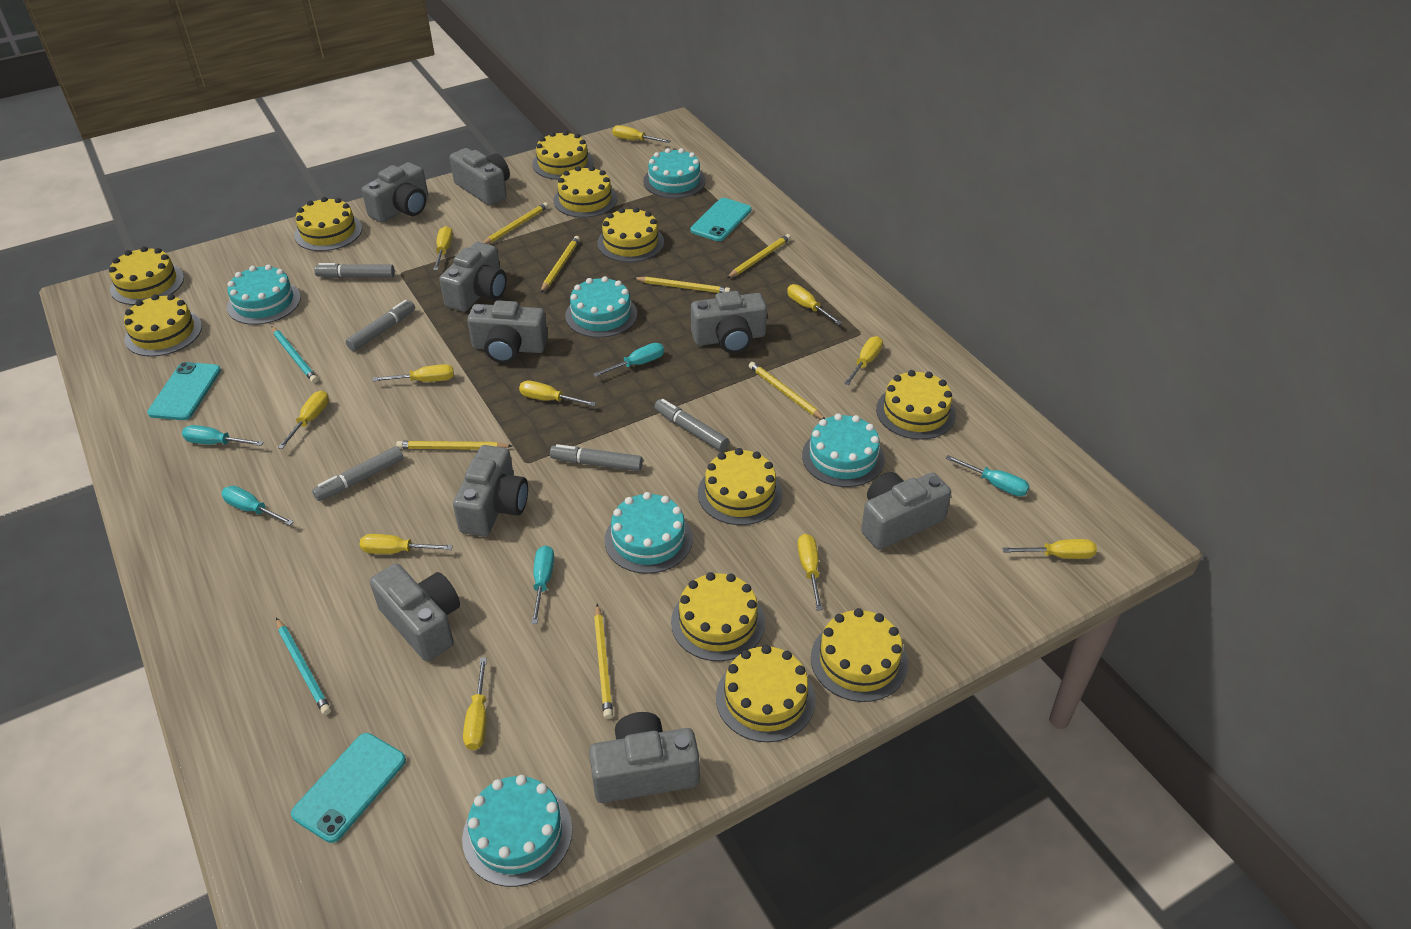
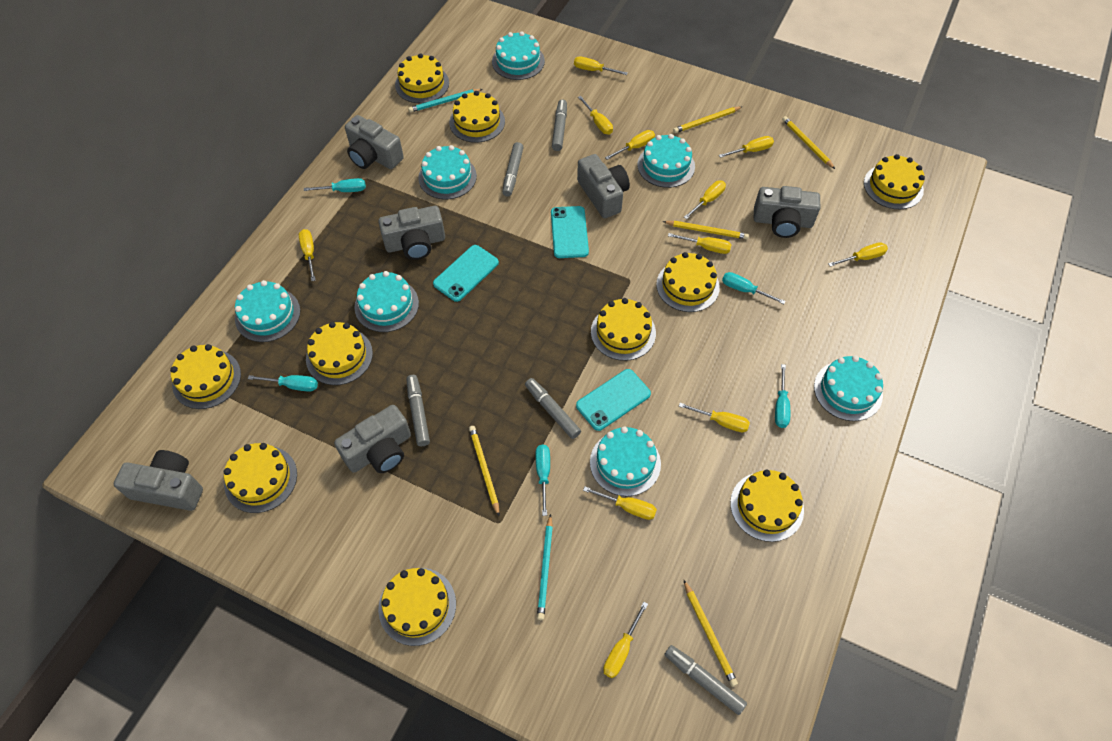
grey camera: [362,162,428,223] [370,564,460,661] [439,242,507,312] [450,148,510,206] [453,445,528,537] [467,300,548,363] [589,712,699,803] [691,291,767,353] [861,472,951,550] = 9 -> [114,450,203,511] [334,405,411,473] [345,115,404,169] [378,206,445,260] [577,154,630,218] [754,186,820,238] = 6
turquoise cake: [227,265,301,325] [462,775,573,887] [565,276,637,338] [605,492,693,574] [643,148,706,198] [802,413,885,487] = 6 -> [235,280,300,342] [355,271,419,332] [418,145,477,199] [492,31,545,80] [590,427,661,496] [637,134,695,188] [814,356,883,421] = 7
yellow cake: [109,246,184,305] [124,294,202,357] [294,197,362,251] [532,131,594,180] [554,166,617,218] [597,207,664,262] [671,572,765,661] [698,448,782,525] [716,645,815,742] [811,608,908,702] [876,370,956,440] = 11 -> [170,344,241,409] [223,443,297,513] [306,322,373,385] [378,568,456,646] [395,53,449,103] [449,91,505,143] [591,298,656,361] [656,252,720,312] [730,470,804,542] [864,154,925,209] = 10
yellow pencil: [396,441,512,450] [483,202,549,244] [541,236,580,293] [594,604,613,719] [634,277,731,293] [727,234,791,278] [749,362,825,419] = 7 -> [469,426,499,516] [663,221,749,239] [673,106,743,133] [683,579,738,687] [782,116,835,169] = 5

